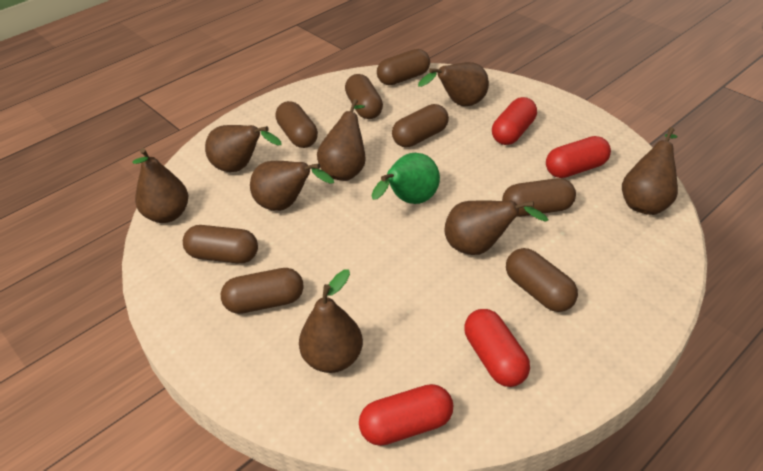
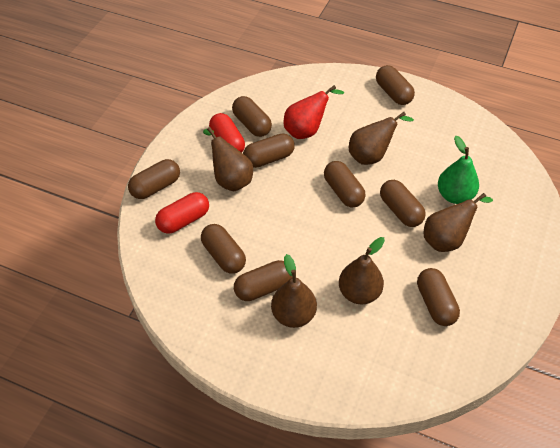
brown capsule: [183,225,258,263] [221,268,303,314] [275,101,318,148] [345,74,383,119] [377,49,430,85] [392,104,449,147] [502,178,576,217] [506,248,578,312] = 8 -> [128,159,180,199] [201,224,246,274] [232,96,272,137] [234,260,293,301] [243,134,295,168] [324,161,366,207] [376,65,415,105] [380,180,426,227] [417,268,460,326] = 9
brown pear: [132,148,188,223] [205,125,282,172] [250,161,334,211] [299,269,363,373] [317,99,366,181] [418,62,489,106] [445,200,548,255] [622,127,678,215] = 8 -> [203,127,253,192] [271,254,317,328] [339,237,385,305] [349,112,414,165] [424,193,493,252] = 5
red capsule: [359,384,453,446] [464,309,530,387] [492,97,537,145] [546,136,611,178] = 4 -> [155,192,209,233] [209,113,245,153] = 2
red pear: none = 0 -> [284,85,344,139] = 1

